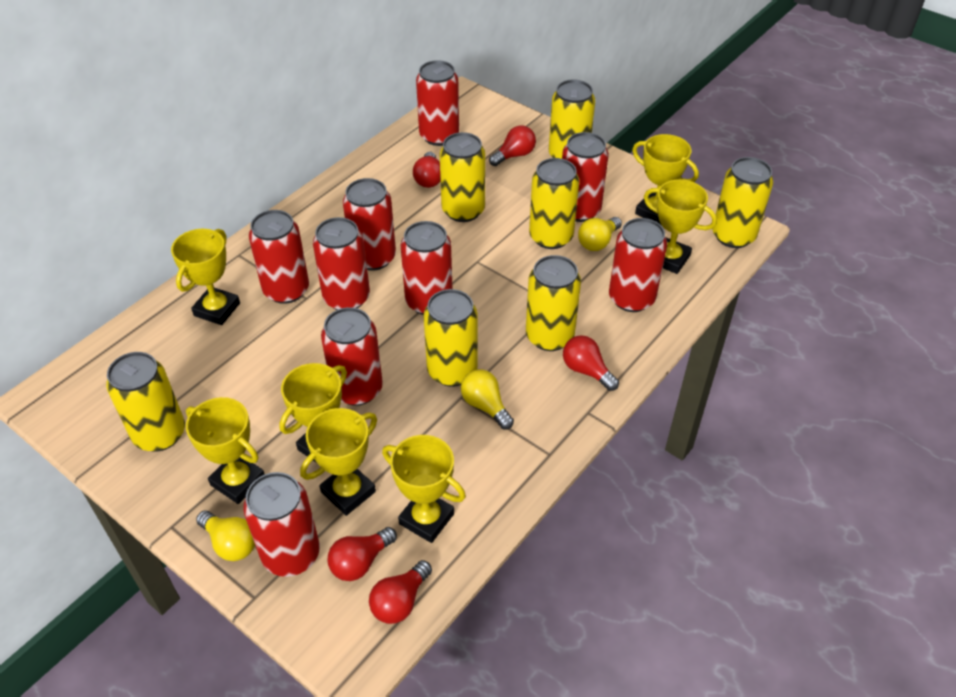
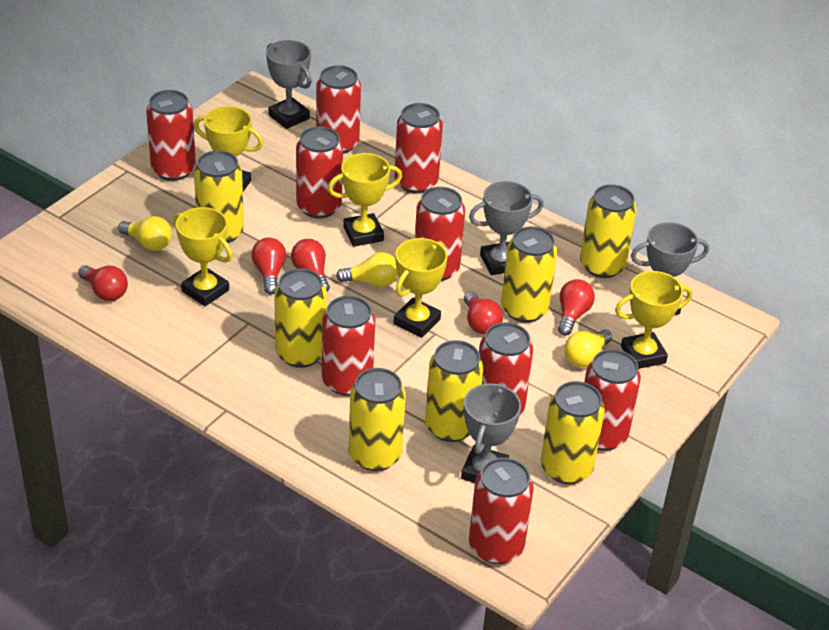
grey trophy: none = 0 -> [266,40,312,129] [461,383,521,483] [469,181,544,275] [631,222,709,315] = 4
yellow trophy: [171,229,240,325] [186,397,265,504] [279,363,347,464] [300,408,377,516] [382,435,466,543] [632,134,699,226] [644,180,717,274] = 7 -> [173,207,233,306] [194,106,263,191] [328,153,402,247] [394,238,447,338] [615,271,692,369] = 5

